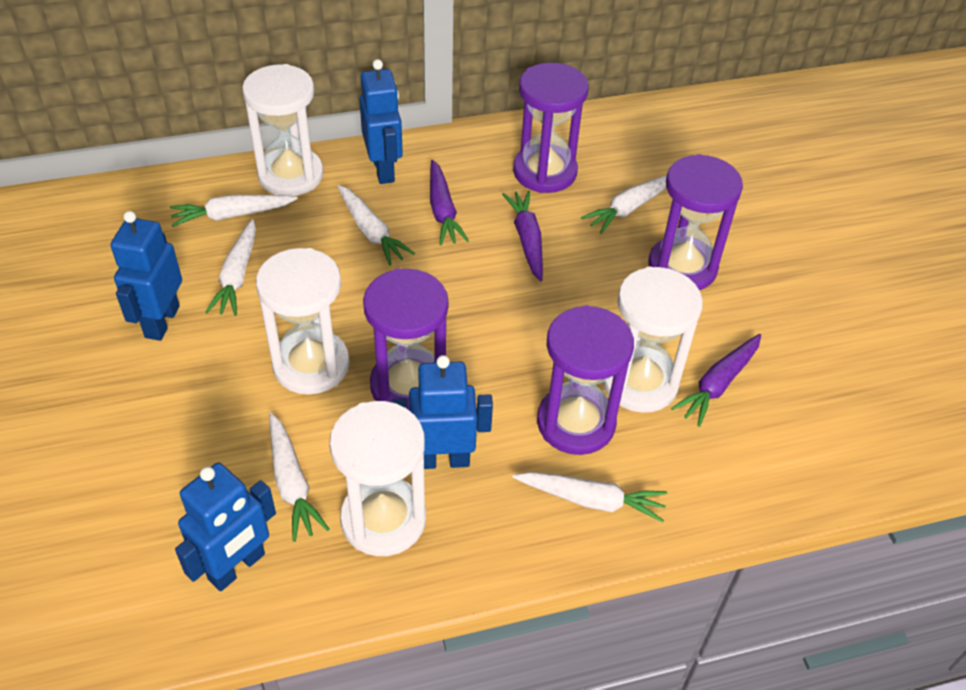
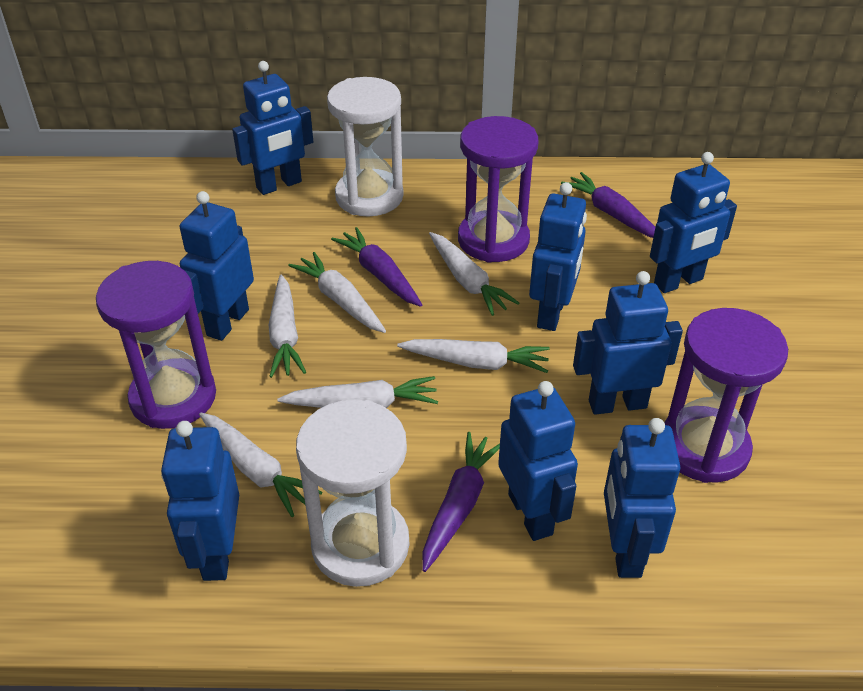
blue robot: [110,211,182,341] [175,463,276,591] [359,59,403,184] [392,355,493,469] = 4 -> [161,421,239,581] [180,191,254,341] [232,61,313,195] [498,381,578,541] [529,182,587,331] [573,271,683,415] [604,418,680,578] [650,152,737,293] = 8
purple hourglass: [363,269,449,411] [513,62,588,193] [537,305,634,455] [648,154,743,290] = 4 -> [96,261,216,429] [458,116,538,263] [664,308,788,483] = 3
white hourglass: [242,64,323,196] [256,248,350,395] [329,401,426,556] [603,267,703,413] = 4 -> [296,399,409,587] [327,77,404,217] = 2

